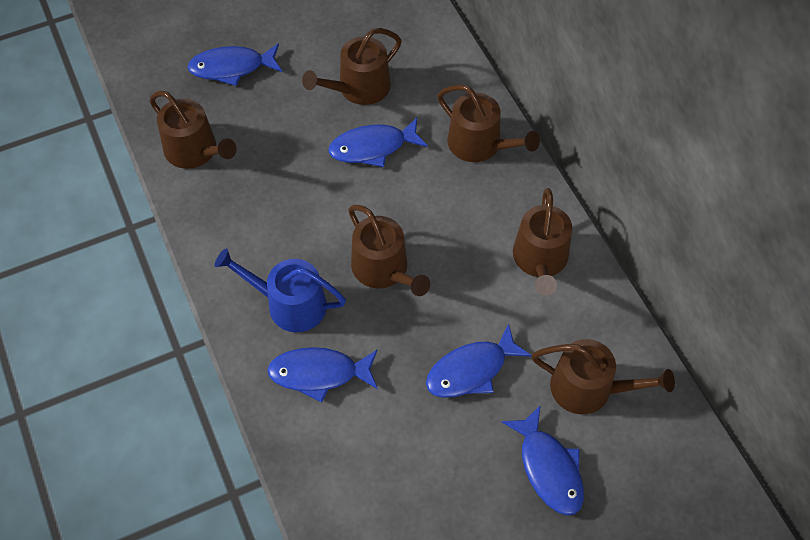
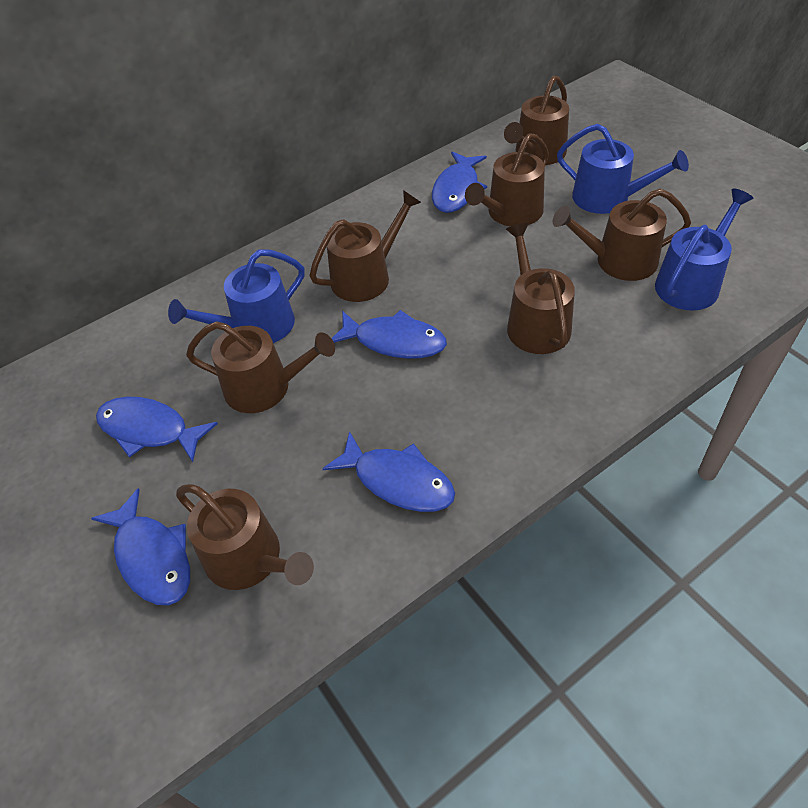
blue watering can: [215,248,346,332] = 1 -> [168,249,304,343] [557,124,689,214] [655,188,753,311] = 3
brown watering can: [150,91,237,169] [302,28,402,105] [348,205,430,296] [437,85,540,162] [513,188,572,296] [532,339,675,414] = 6 -> [176,484,314,590] [186,321,335,413] [310,190,421,302] [465,133,549,227] [504,76,569,165] [506,223,575,354] [553,189,691,281] = 7

